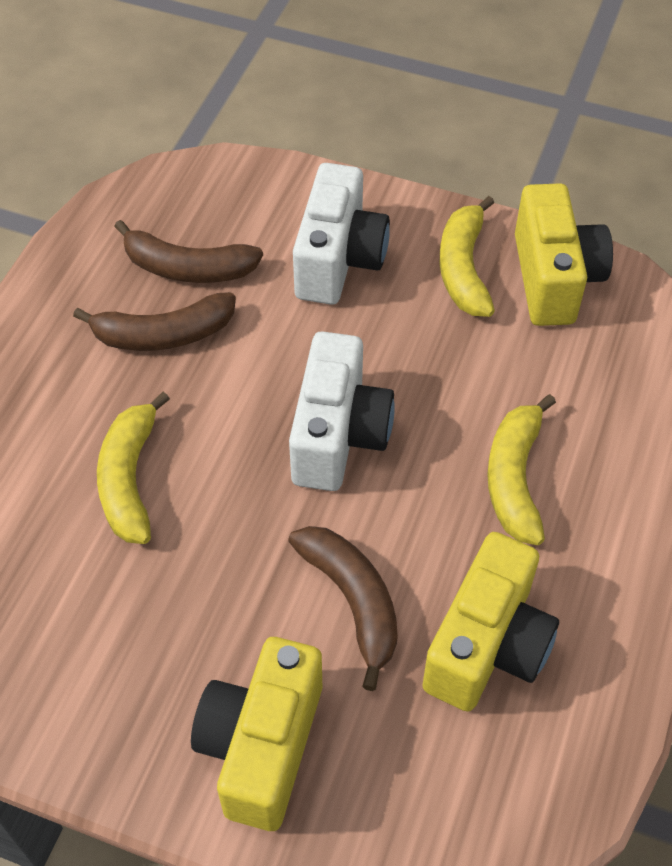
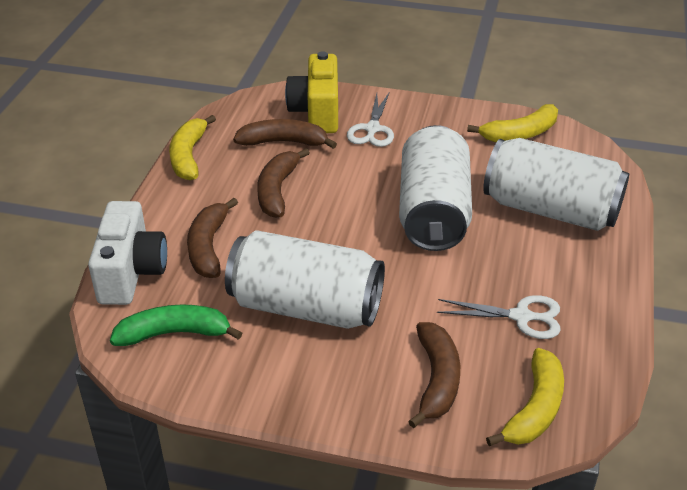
brown banana: [73,292,236,351] [114,220,263,283] [288,526,398,691] = 3 -> [187,198,238,278] [233,119,337,149] [257,148,310,218] [408,322,460,428] = 4
green banana: none = 0 -> [110,304,242,346] = 1
white camera: [289,331,395,491] [293,163,390,305] = 2 -> [88,201,167,305] = 1
white can: none = 0 -> [225,230,385,329] [399,125,472,251] [483,138,629,231] = 3
white scissors: none = 0 -> [347,92,394,147] [437,295,561,339] = 2
yellow camera: [191,637,322,831] [422,532,559,712] [515,183,613,326] = 3 -> [285,51,338,133] = 1

